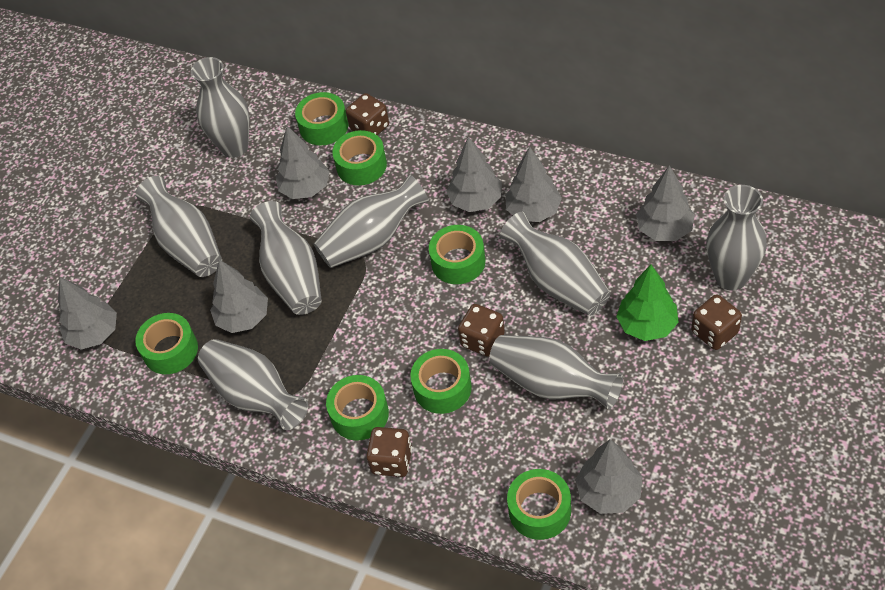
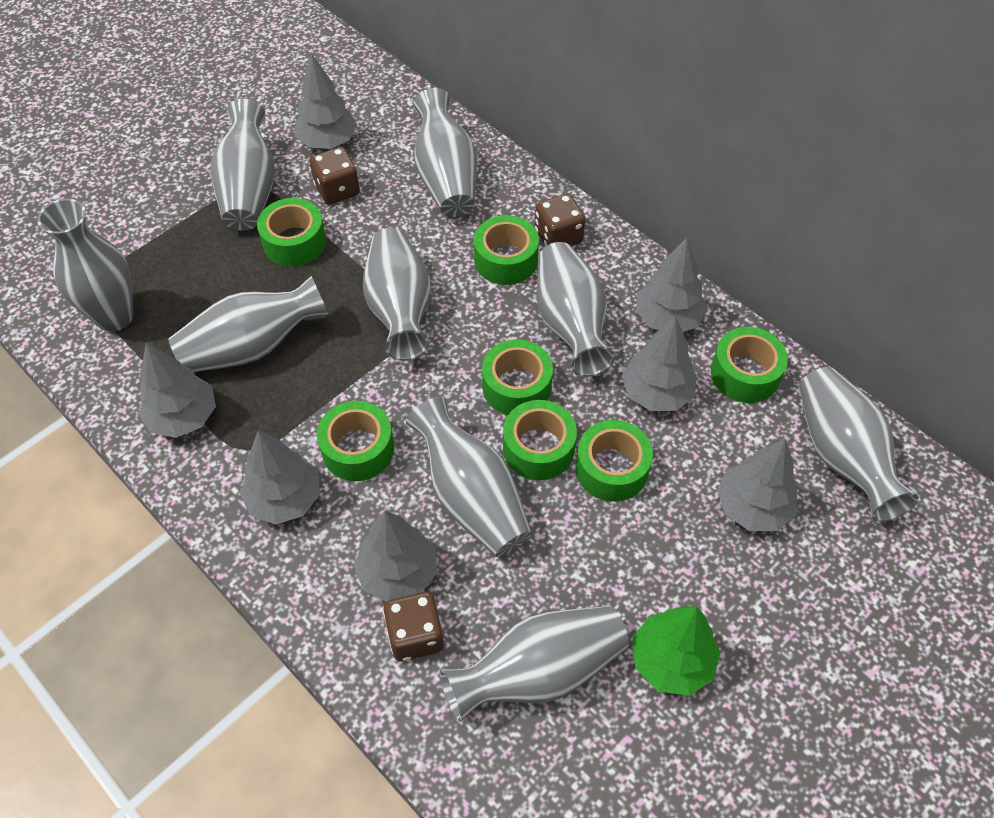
brown dice: [346,93,389,135] [366,427,412,477] [458,304,505,357] [691,294,742,350] = 4 -> [310,147,360,205] [383,592,444,661] [535,193,586,247] = 3
grey vase: [136,176,222,277] [191,57,249,158] [198,339,308,430] [250,201,322,315] [314,174,429,268] [489,335,623,410] [500,212,611,316] [706,185,767,291] = 8 -> [37,199,134,332] [169,276,329,372] [211,99,275,231] [363,228,431,361] [406,396,532,557] [413,88,477,217] [440,606,629,722] [537,242,615,377] [799,367,919,522] = 9

